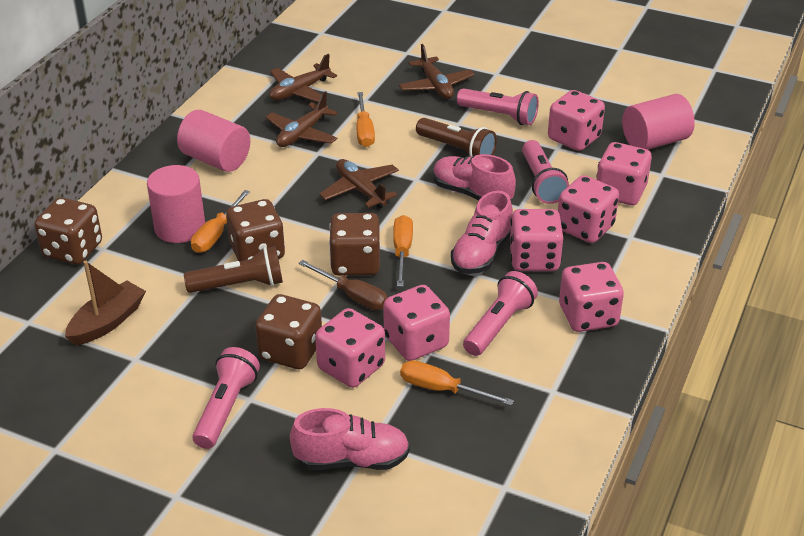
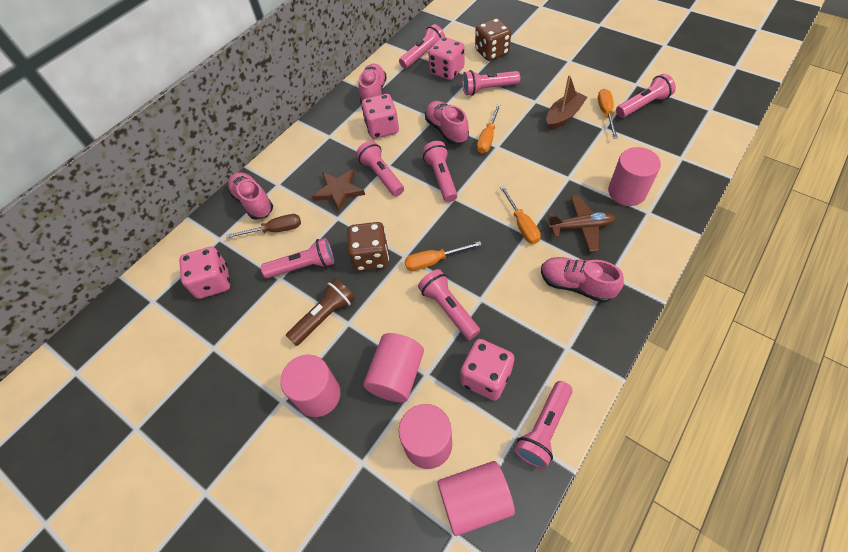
brown dice: [34,197,102,265] [226,199,285,261] [255,294,322,369] [329,213,381,276] = 4 -> [347,222,389,271] [475,18,511,61] = 2
brown flashlight: [184,246,283,293] [416,118,497,156] = 2 -> [286,278,355,346] = 1
brown plane: [265,91,338,147] [269,54,337,102] [319,159,399,209] [399,44,475,99] = 4 -> [548,195,616,252] = 1
brown star: none = 0 -> [312,169,365,212] = 1
pink cylinder: [147,165,205,243] [177,110,250,172] [622,94,695,150] = 3 -> [280,355,340,417] [364,333,424,402] [398,404,452,469] [438,461,515,536] [608,147,661,206] = 5
pink dice: [315,308,385,388] [383,285,450,361] [509,209,563,271] [548,90,605,151] [558,175,619,243] [559,262,624,332] [596,142,652,205] = 7 -> [179,247,230,299] [362,94,399,139] [428,37,465,80] [460,339,515,401] = 4
pink flashlight: [192,347,260,449] [457,88,539,125] [463,271,538,356] [522,140,569,204] = 4 -> [261,238,334,278] [356,141,404,196] [399,24,445,69] [418,269,480,340] [422,141,457,202] [462,70,520,96] [514,381,573,469] [616,74,676,118] = 8
pink shoe: [290,408,410,470] [433,154,516,200] [451,191,513,274] = 3 -> [227,172,273,220] [359,63,387,104] [425,101,469,145] [541,257,624,303] = 4

